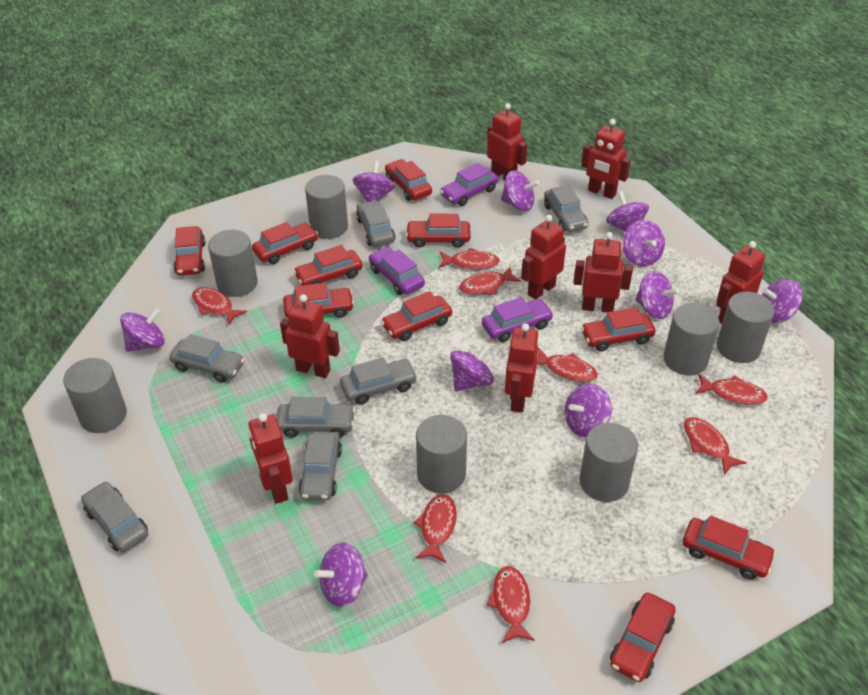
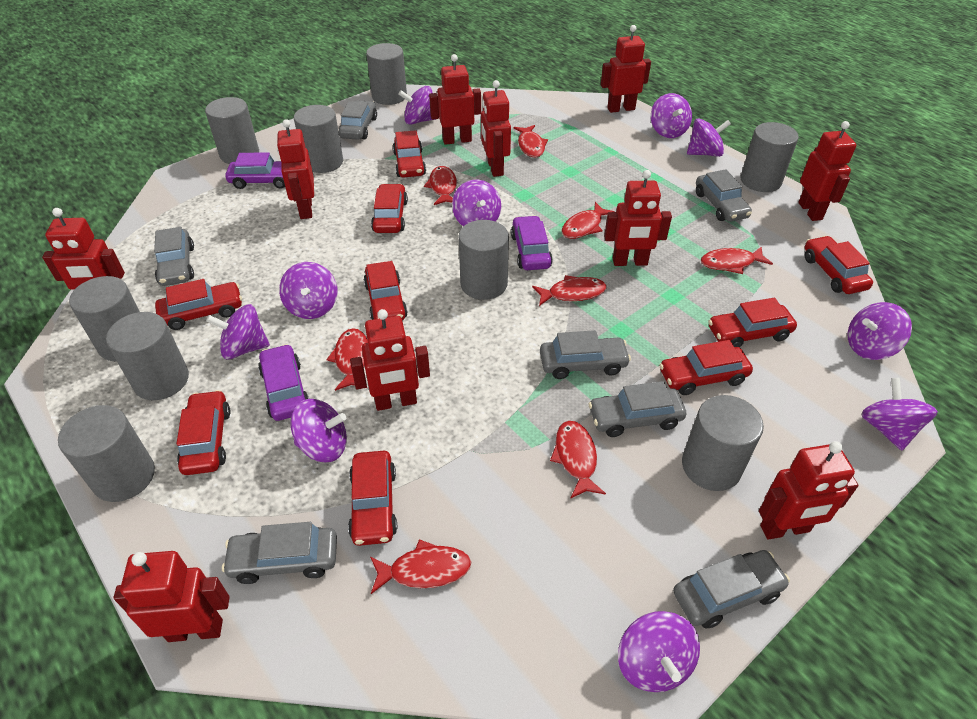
grey cylinder: [63,358,127,433] [208,230,258,297] [305,175,348,239] [416,415,467,494] [579,423,638,502] [664,303,720,375] [717,292,775,363] = 7 -> [58,405,155,502] [69,276,140,361] [106,312,189,400] [205,97,259,164] [294,105,343,173] [366,43,407,105] [459,220,509,300] [682,395,764,491] [741,122,799,192] = 9
red car: [173,226,206,276] [252,222,318,264] [283,283,354,318] [293,245,363,286] [381,291,452,341] [385,159,432,201] [406,214,471,248] [581,307,655,352] [610,593,676,682] [683,516,776,580] = 10 -> [155,279,242,330] [177,390,230,475] [348,451,397,546] [364,261,408,320] [371,184,408,233] [393,130,426,178] [659,340,753,395] [708,298,797,347] [805,236,873,294] = 9
red robot: [248,413,293,504] [280,294,340,378] [487,103,527,181] [505,323,538,412] [521,215,566,300] [573,232,633,313] [581,119,631,199] [716,241,765,324] = 8 -> [42,208,125,290] [113,551,230,642] [277,119,314,219] [350,309,430,411] [429,54,481,145] [481,80,511,177] [601,25,651,113] [604,170,672,266] [759,441,859,540] [798,121,856,221] = 10

